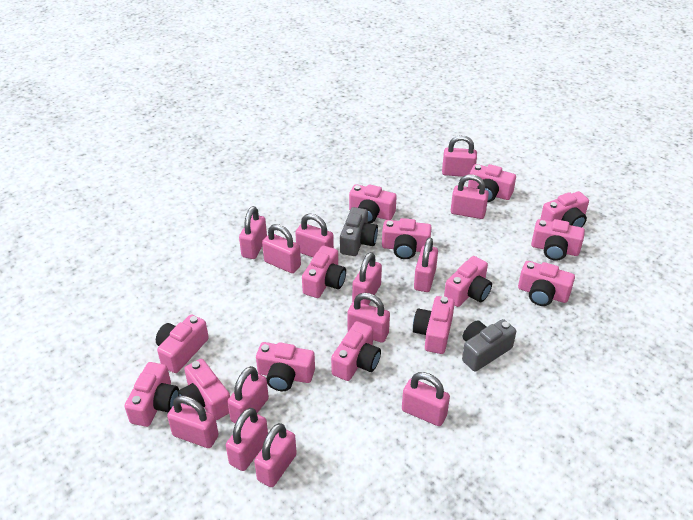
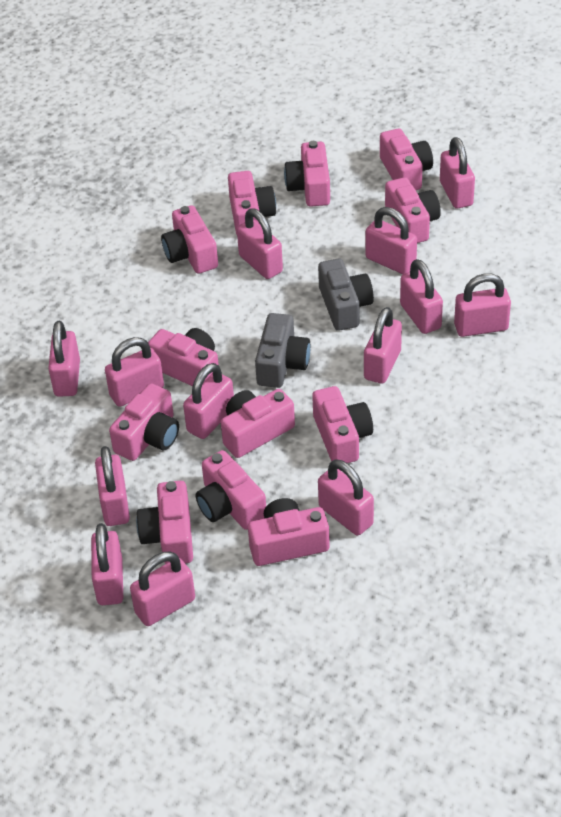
pink camera: [124,362,179,427] [156,314,209,373] [178,359,230,420] [256,342,315,391] [302,246,346,298] [331,321,381,381] [349,184,397,223] [382,218,432,259] [413,296,455,354] [444,256,492,307] [468,164,516,202] [518,261,575,306] [531,219,585,261] [540,191,589,227] = 14 -> [109,383,179,461] [136,481,193,564] [148,328,219,386] [161,205,218,274] [196,450,266,530] [221,389,295,458] [228,171,276,235] [248,498,330,566] [284,141,330,207] [312,386,373,463] [380,129,433,190] [385,177,441,243] = 12

